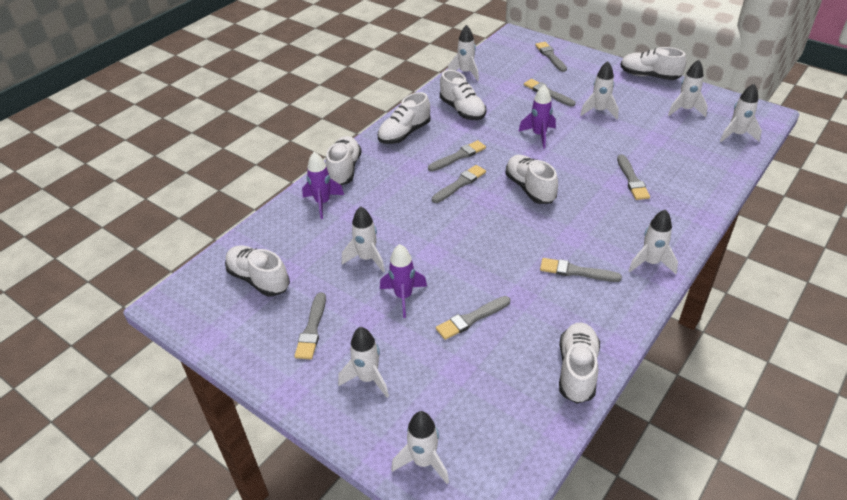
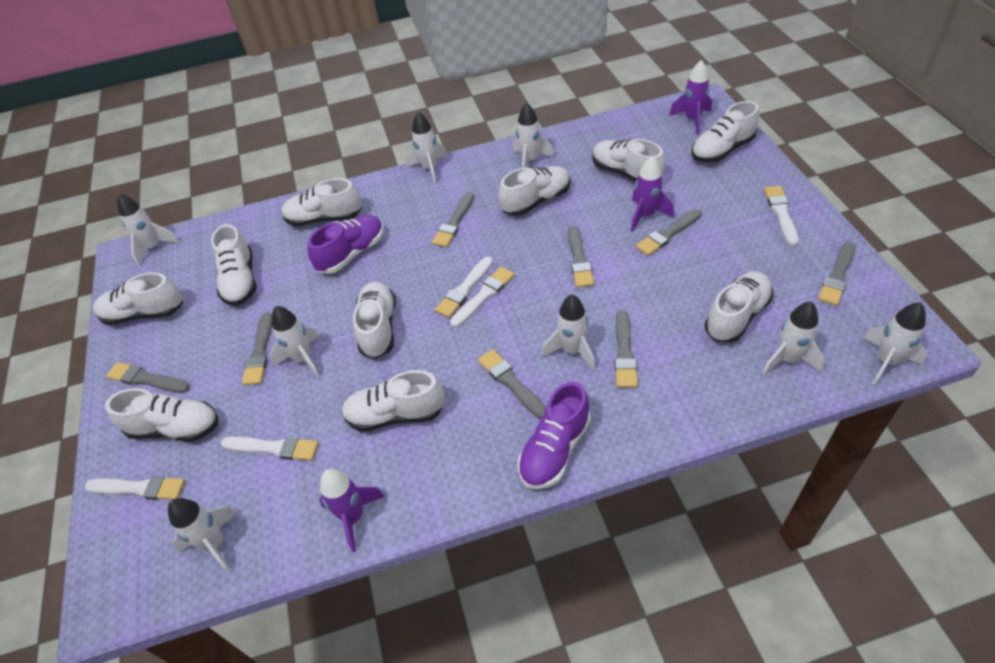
purple shoe: none = 0 -> [307,215,384,274] [518,381,591,489] = 2
white brush: none = 0 -> [85,476,185,500] [221,436,318,461] [435,256,493,318] [450,267,515,328] [764,186,799,246] = 5
white shoe: [225,245,290,296] [326,136,362,185] [378,92,431,144] [440,70,486,120] [506,155,558,204] [559,322,600,404] [621,47,686,80] = 7 -> [93,272,183,325] [105,388,218,442] [211,224,256,306] [281,178,362,227] [341,370,445,432] [353,282,396,359] [499,166,571,216] [593,139,665,182] [691,101,759,163] [705,271,773,343] = 10

